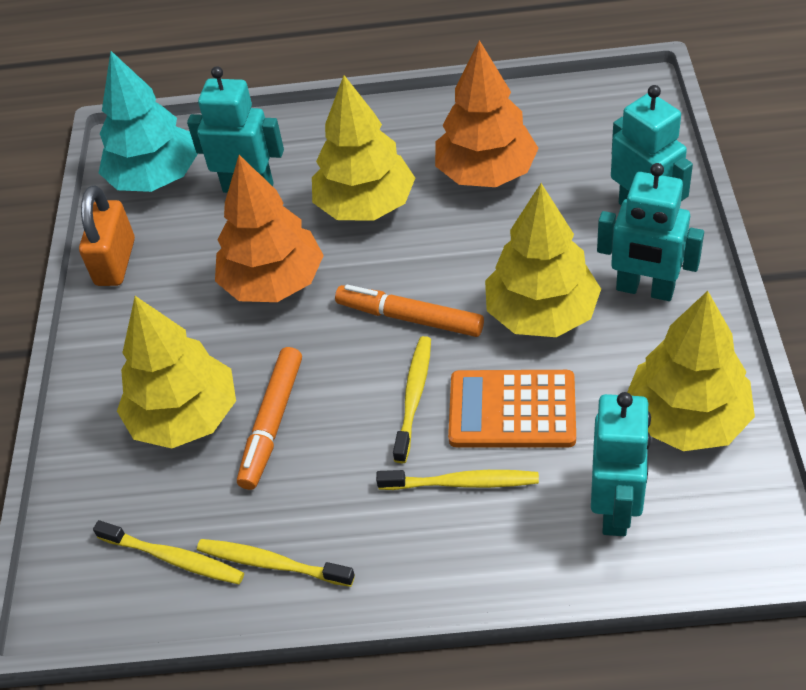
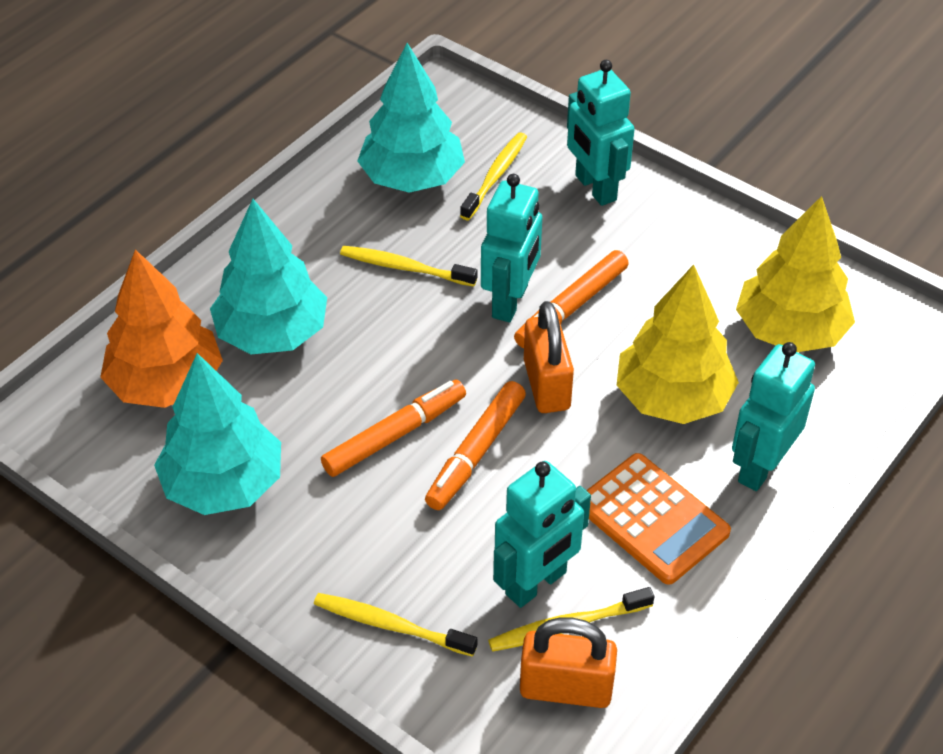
orange marker: [237,347,302,490] [335,285,484,337] = 2 -> [321,380,466,477] [425,381,526,510] [514,250,629,348] = 3
orange padlock: [79,185,135,286] = 1 -> [520,617,617,708] [524,301,574,413] = 2
orange tree: [215,155,324,302] [435,40,539,187] = 2 -> [100,249,223,408] = 1
turquoise tree: [99,51,198,192] = 1 -> [154,353,281,515] [210,199,327,354] [357,43,465,193] = 3
yellow tree: [117,296,236,448] [312,75,415,221] [485,183,601,337] [627,291,755,451] = 4 -> [617,265,739,424] [736,196,855,352] = 2

